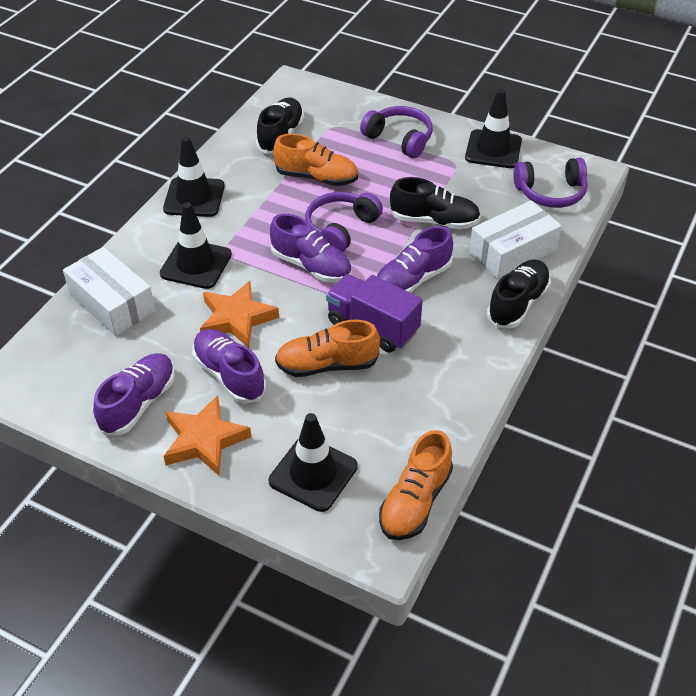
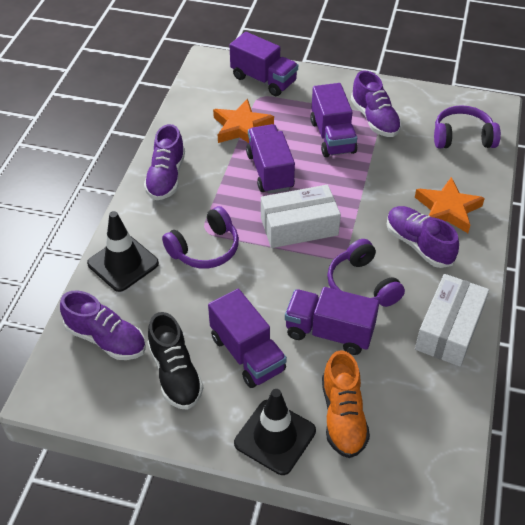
black shoe: [256,98,304,154] [390,177,481,229] [487,259,551,328] = 3 -> [147,312,203,410] = 1
black traffic cone: [160,202,232,289] [163,136,225,217] [269,413,358,512] [465,89,522,168] = 4 -> [87,211,159,292] [234,389,316,475] = 2
orange shoe: [273,134,358,186] [275,320,380,377] [379,430,453,540] = 3 -> [322,350,370,458] = 1
purple truck: [326,274,423,352] = 1 -> [208,289,287,388] [230,32,298,96] [246,124,295,194] [285,287,379,355] [310,83,357,157] = 5

